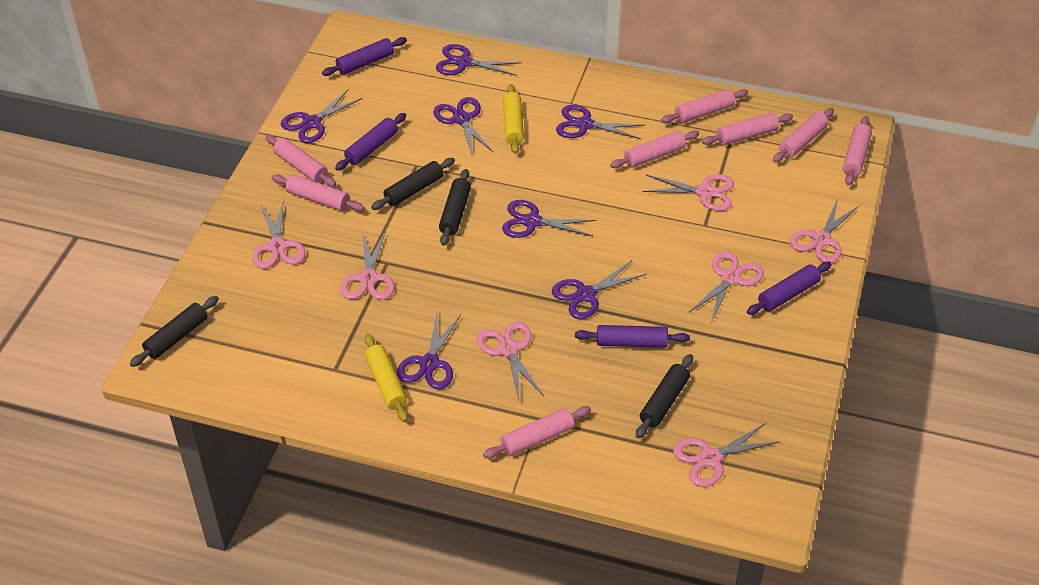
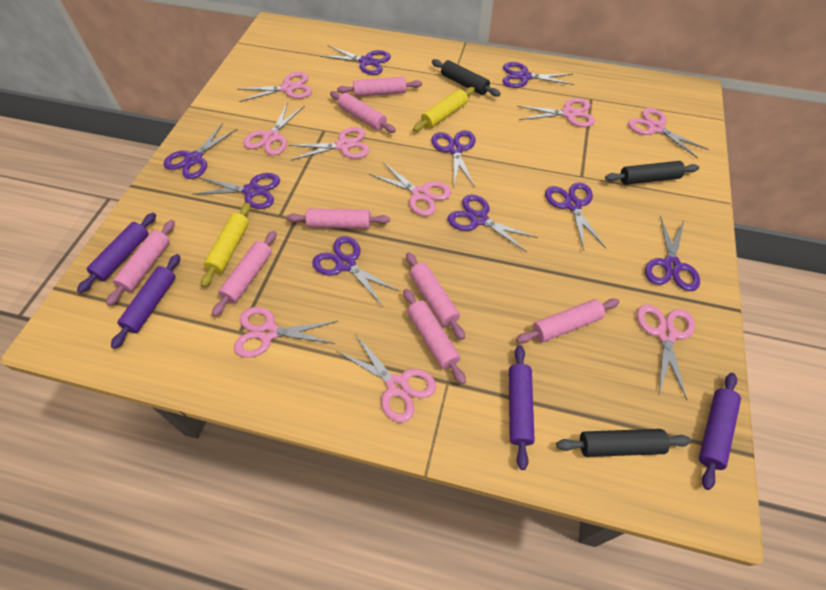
black rolling pin: [130,296,219,367] [371,158,455,210] [439,169,471,246] [636,354,693,439] = 4 -> [432,59,501,97] [556,429,691,457] [605,161,699,185] = 3
pink scissors: [252,199,306,269] [340,230,395,300] [477,322,544,399] [642,174,734,211] [673,423,780,487] [689,251,764,322] [790,199,860,263] = 7 -> [234,307,338,358] [237,72,312,102] [243,102,305,156] [288,127,370,160] [337,333,436,423] [369,162,451,216] [517,98,595,127] [628,108,709,159] [637,304,695,400] = 9
purple scissors: [281,89,363,143] [397,313,461,389] [433,97,494,157] [436,44,521,76] [502,200,596,238] [552,260,647,319] [556,105,645,139] = 7 -> [163,123,237,179] [192,173,280,209] [312,236,400,306] [320,45,391,75] [431,130,476,187] [448,195,538,252] [502,62,574,88] [545,182,606,250] [645,216,700,291] = 9

